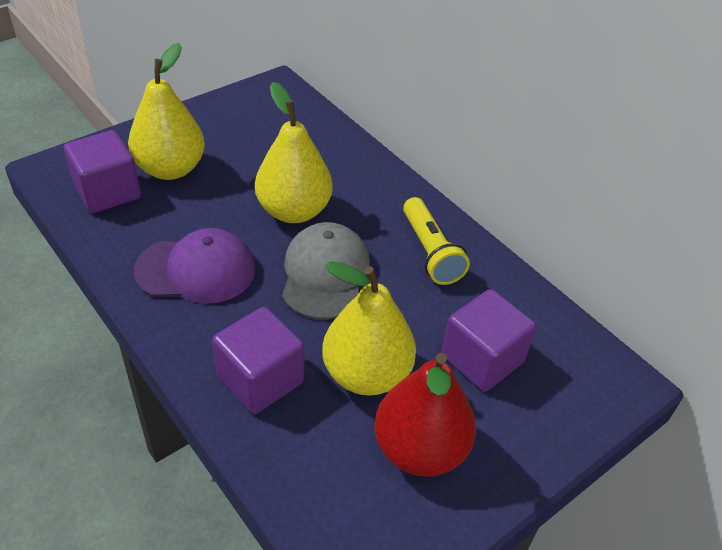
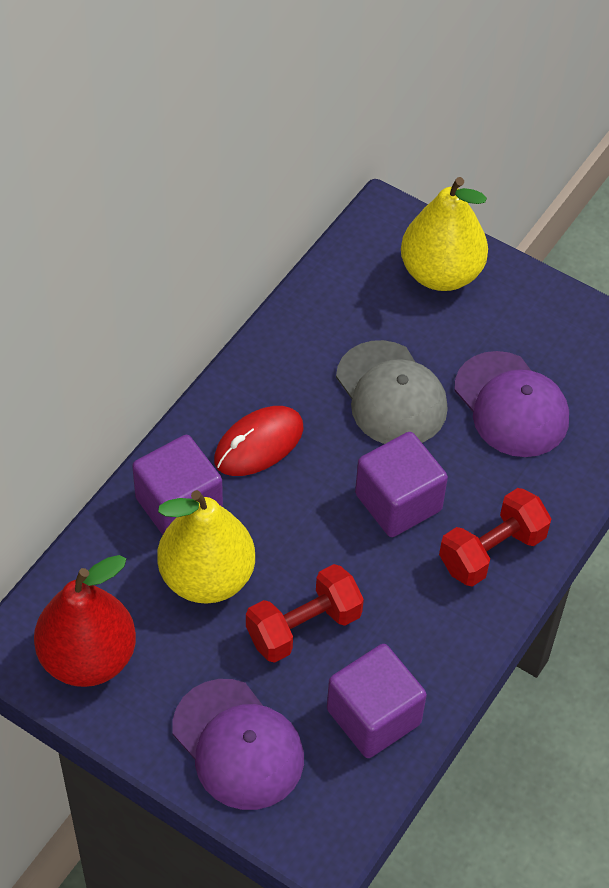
purple cap: [134,228,255,304] = 1 -> [172,679,304,810] [454,351,569,457] = 2
red dumbbell: none = 0 -> [246,564,364,663] [439,488,551,587] = 2
red mouse: none = 0 -> [214,406,304,476] = 1
yellow flashlight: [403,197,470,285] = 1 -> none = 0
yellow pear: [128,43,205,180] [255,82,332,223] [322,261,416,396] = 3 -> [157,490,255,604] [401,177,488,291] = 2

